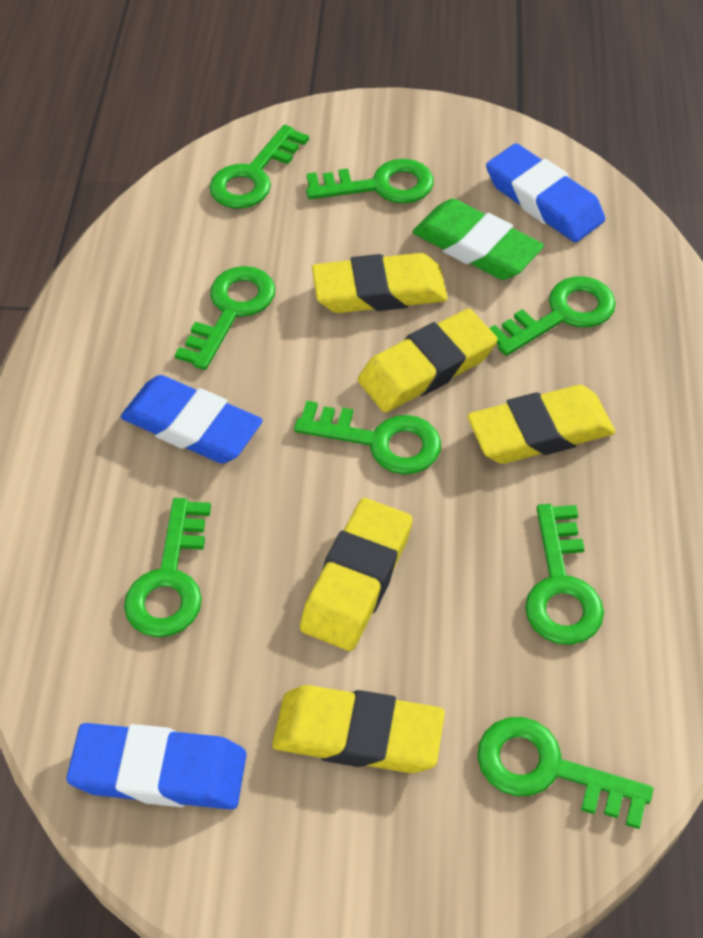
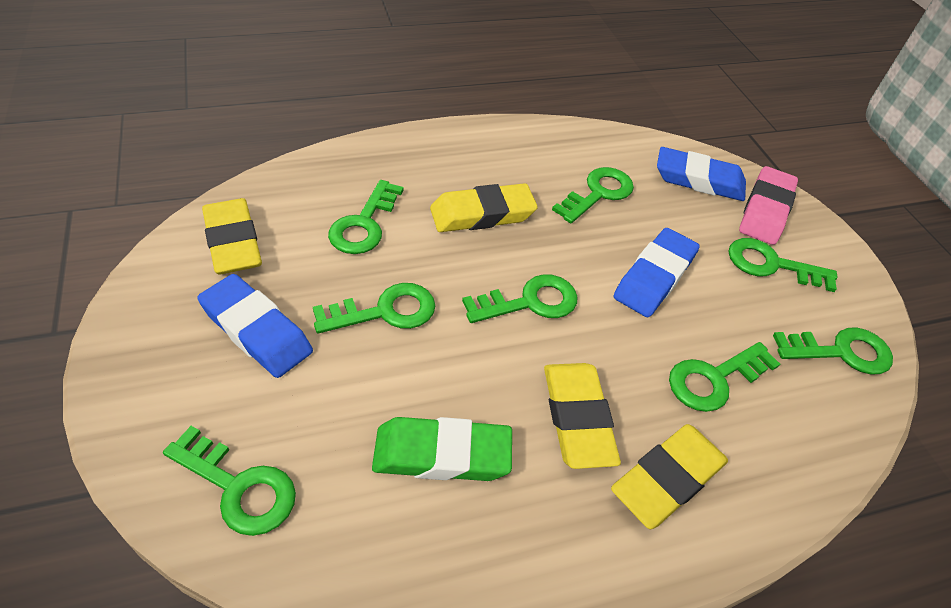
pink eraser: none = 0 -> [739,166,798,245] = 1
yellow eraser: [272,685,445,773] [300,498,413,651] [312,253,448,313] [358,308,498,413] [467,385,615,464] = 5 -> [202,198,262,274] [430,183,538,232] [544,363,621,469] [611,424,728,529] = 4

